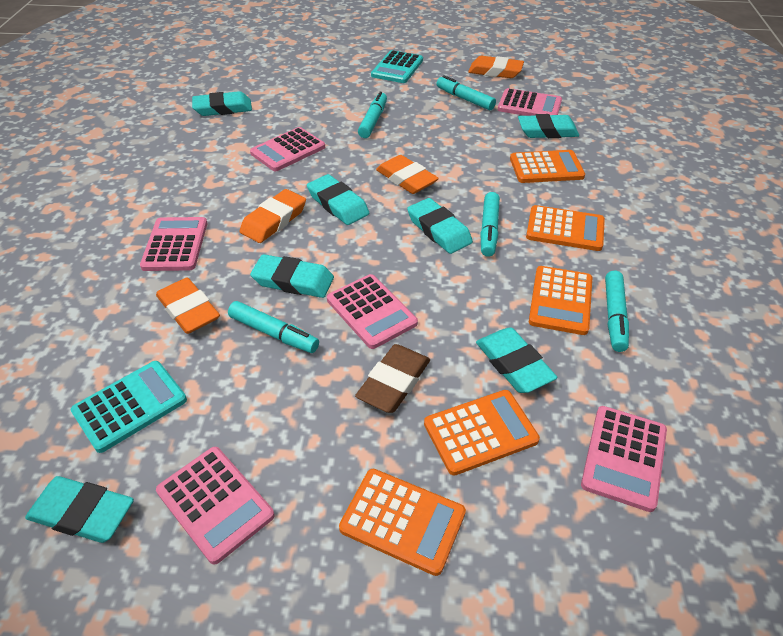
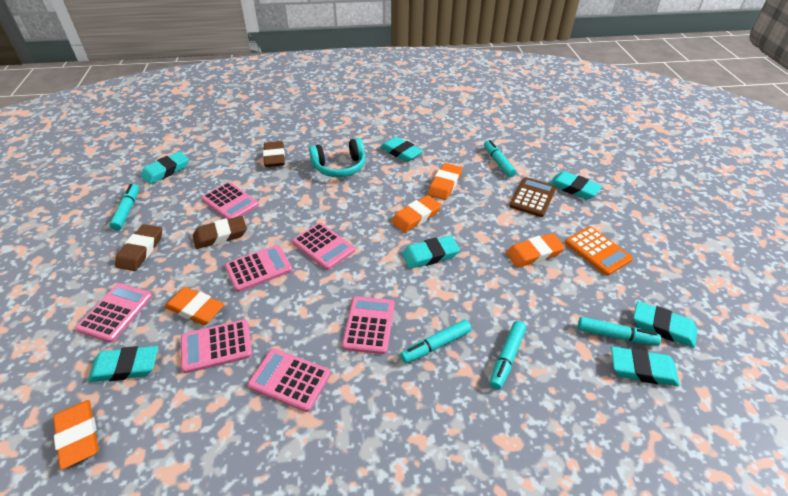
brown calculator: none = 0 -> [509,177,556,217] = 1
brown eraser: [355,344,430,413] = 1 -> [115,224,162,271] [193,216,247,249] [263,141,285,167] = 3
orange calculator: [339,469,466,576] [424,390,540,476] [510,150,585,183] [526,205,605,251] [529,266,592,335] = 5 -> [565,227,633,276] = 1
orange eraser: [156,277,220,334] [240,189,306,243] [376,155,439,194] [468,56,524,78] = 4 -> [53,400,99,470] [165,287,224,325] [391,195,441,233] [428,163,462,200] [506,233,565,268] = 5
pink calculator: [140,217,207,271] [156,447,275,565] [250,127,325,171] [327,274,418,349] [498,88,562,116] [581,406,667,512] = 6 -> [76,283,152,343] [181,319,252,373] [201,182,259,219] [225,245,292,292] [248,348,331,412] [292,223,355,270] [342,296,395,354] = 7
turquoise calculator: [71,361,187,453] [371,50,423,83] = 2 -> none = 0
turquoise headphones: none = 0 -> [309,138,366,178] = 1

